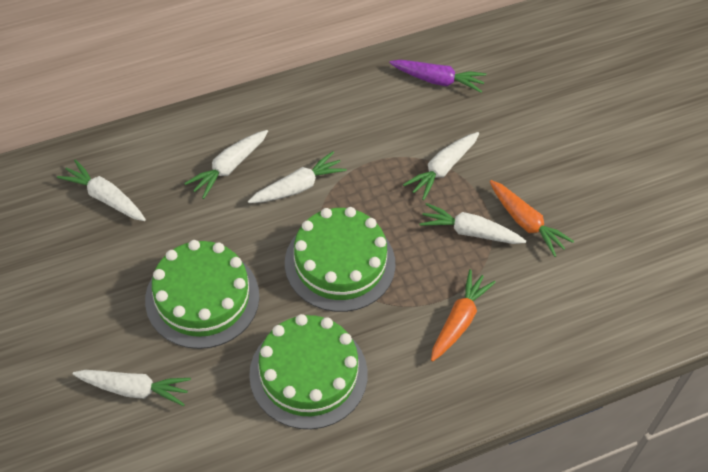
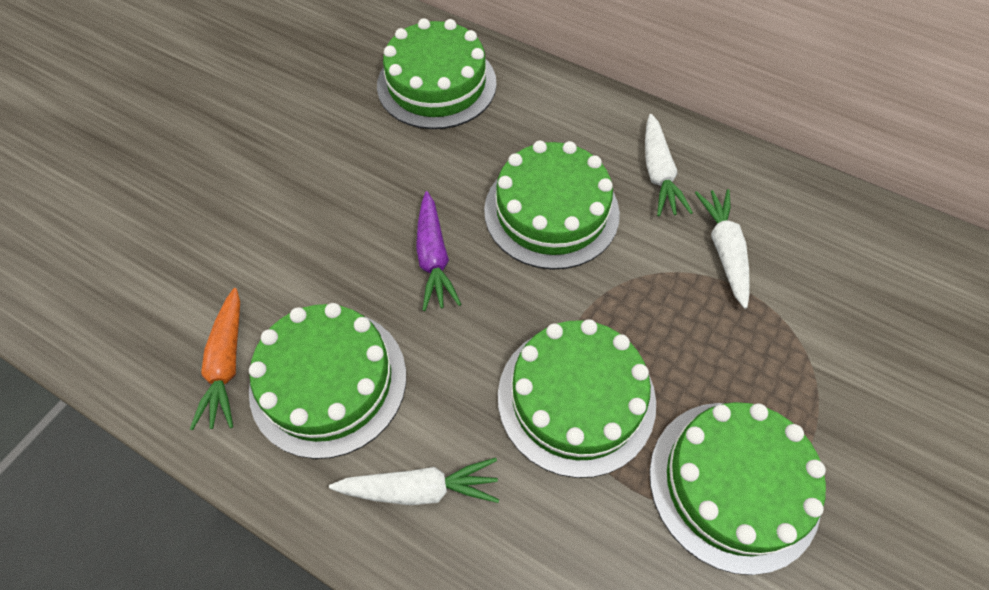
green cake: [145,240,259,349] [249,314,368,429] [285,207,395,312] = 3 -> [249,303,406,459] [377,18,497,129] [484,141,620,270] [498,319,656,478] [649,402,826,575] = 5
orange carrot: [431,269,496,362] [490,180,574,257] = 2 -> [190,288,240,430] = 1
white carrot: [57,159,146,221] [72,370,191,406] [184,130,268,199] [248,151,347,203] [403,132,479,200] [419,203,526,244] = 6 -> [329,457,499,505] [645,114,693,216] [695,189,749,309] = 3

